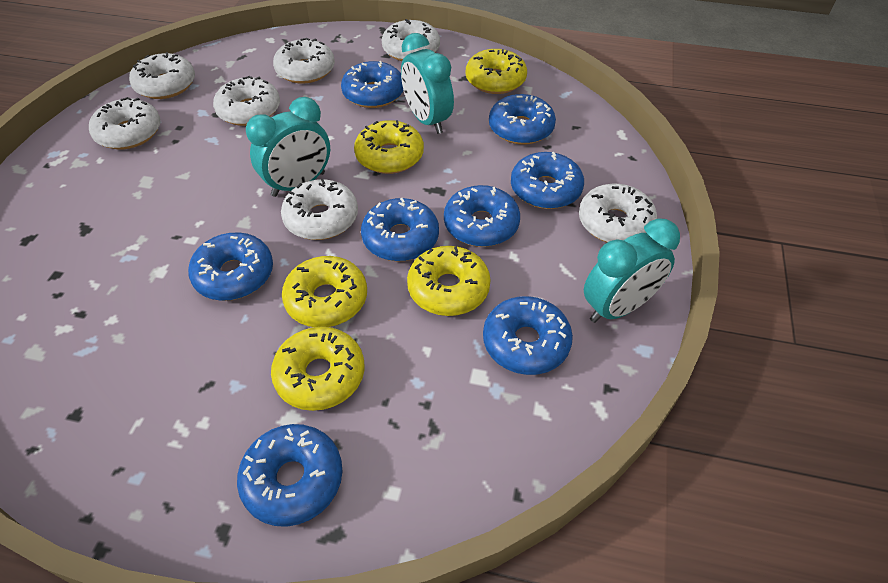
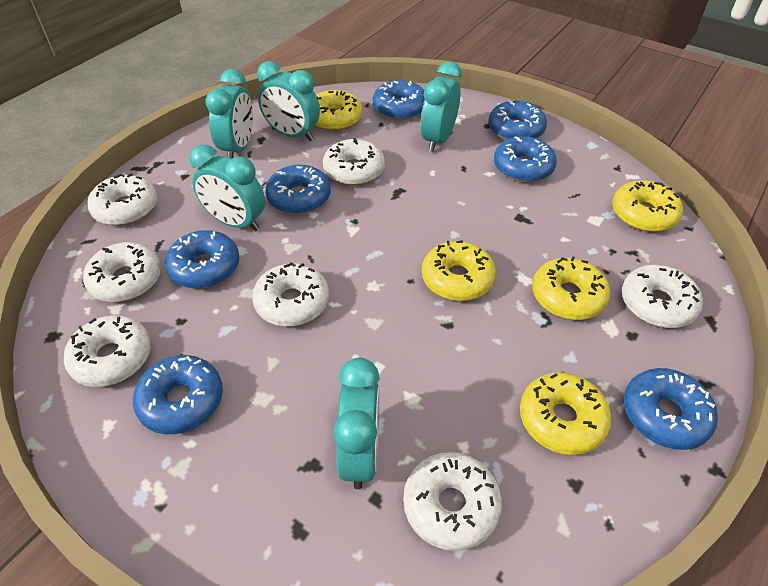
blue donut: [188,232,273,301] [237,424,343,527] [341,61,403,108] [361,198,439,261] [444,185,520,247] [483,296,573,375] [489,94,556,145] [511,152,584,209] = 8 -> [133,355,223,434] [165,230,239,289] [265,165,331,214] [373,80,425,120] [488,100,547,140] [494,136,557,183] [624,368,718,450] = 7
turquoise clock: [246,97,330,197] [401,33,454,134] [584,218,680,323] = 3 -> [189,144,265,232] [206,69,253,159] [257,61,320,141] [333,358,380,489] [421,61,462,152] = 5

